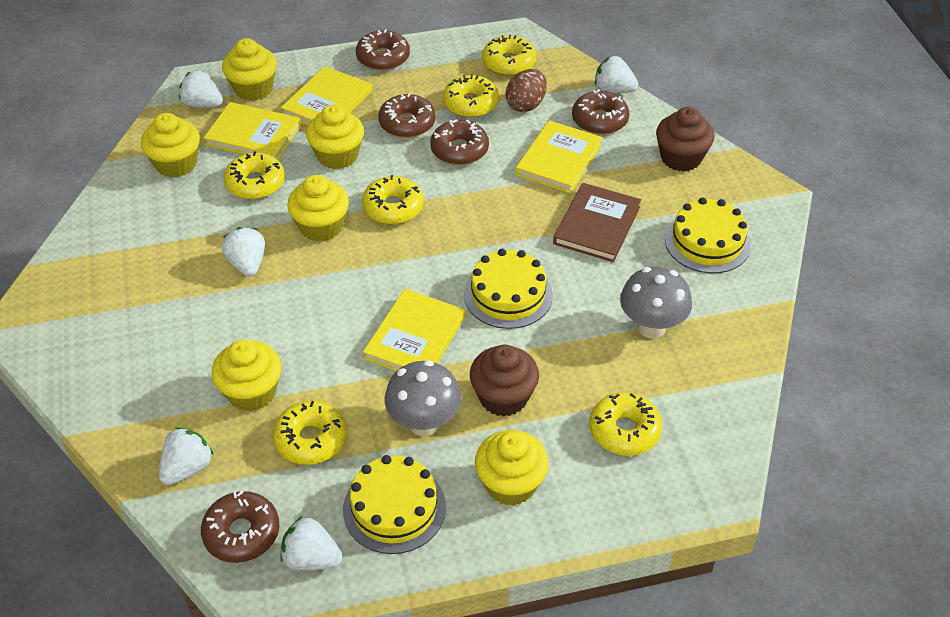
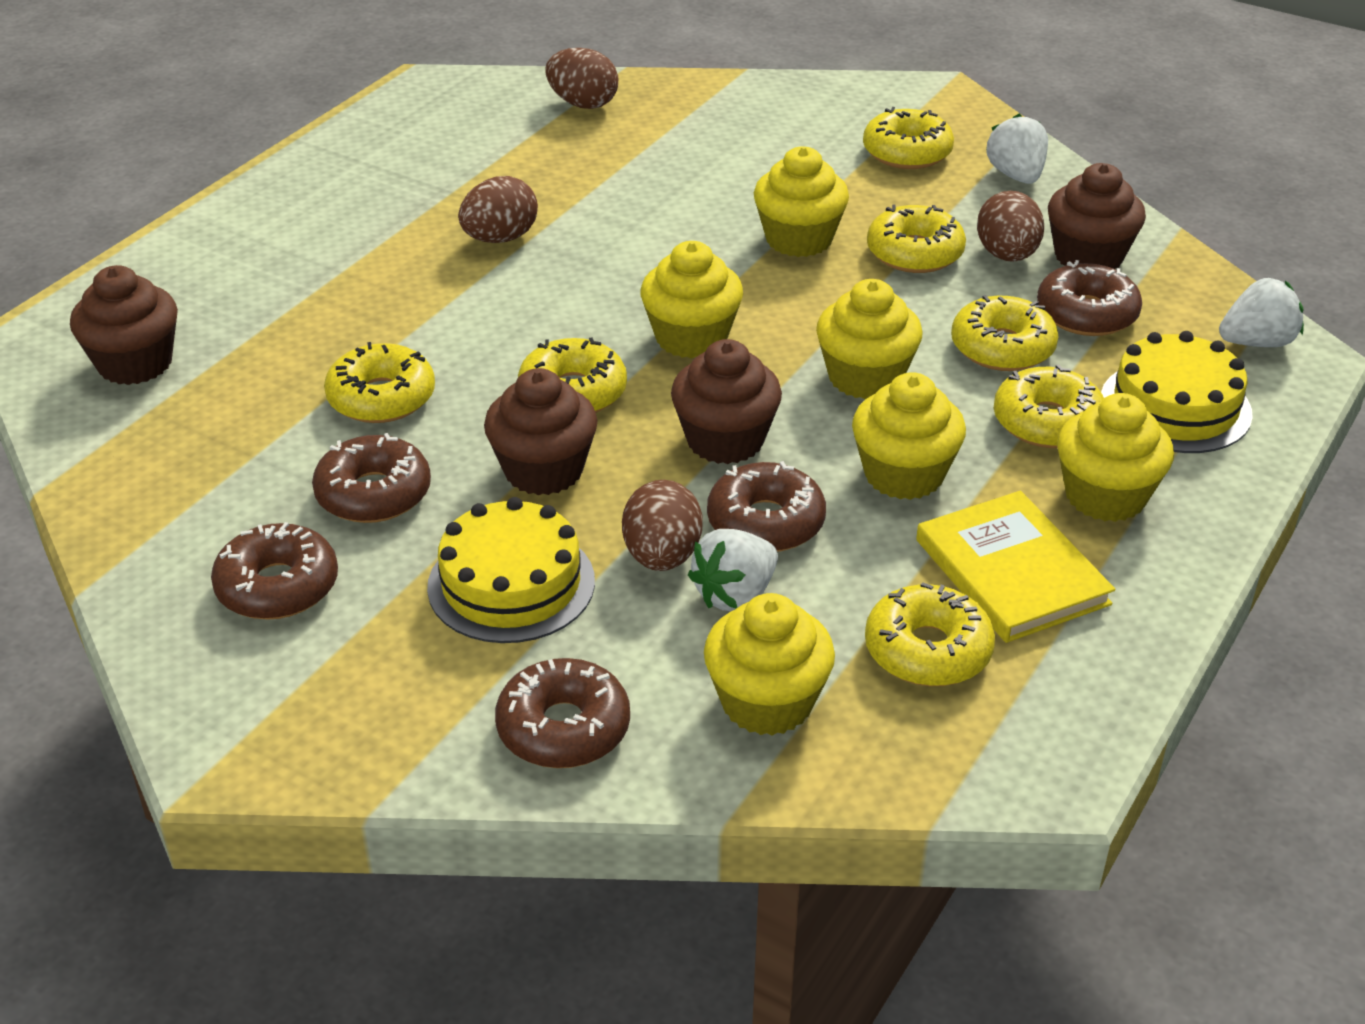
brown book: [553,183,641,262] = 1 -> none = 0
brown cupcake: [470,345,539,417] [656,107,714,172] = 2 -> [70,265,178,385] [484,368,597,495] [671,339,782,464] [1048,163,1146,269] = 4
brown egg: [506,69,547,112] = 1 -> [458,176,538,243] [545,48,618,109] [622,480,703,571] [977,191,1044,262] = 4
grey mushroom: [385,360,461,436] [620,267,692,339] = 2 -> none = 0
white strawberry: [159,427,214,485] [179,70,223,108] [222,227,265,277] [280,516,342,570] [595,56,638,93] = 5 -> [688,529,778,611] [986,114,1048,184] [1219,278,1304,347] = 3
yellow book: [204,102,301,160] [281,66,372,125] [363,289,465,371] [515,120,603,193] = 4 -> [916,491,1115,643] = 1
yellow cake: [343,455,446,554] [464,249,553,329] [665,197,751,273] = 3 -> [427,497,595,643] [1101,331,1253,453] = 2
yellow donut: [224,151,285,199] [273,401,346,465] [362,175,423,224] [443,75,499,118] [482,35,536,76] [589,392,662,456] = 6 -> [324,342,435,423] [518,337,627,413] [863,107,954,169] [865,582,995,686] [867,205,966,273] [951,295,1059,371] [994,365,1104,448] = 7

